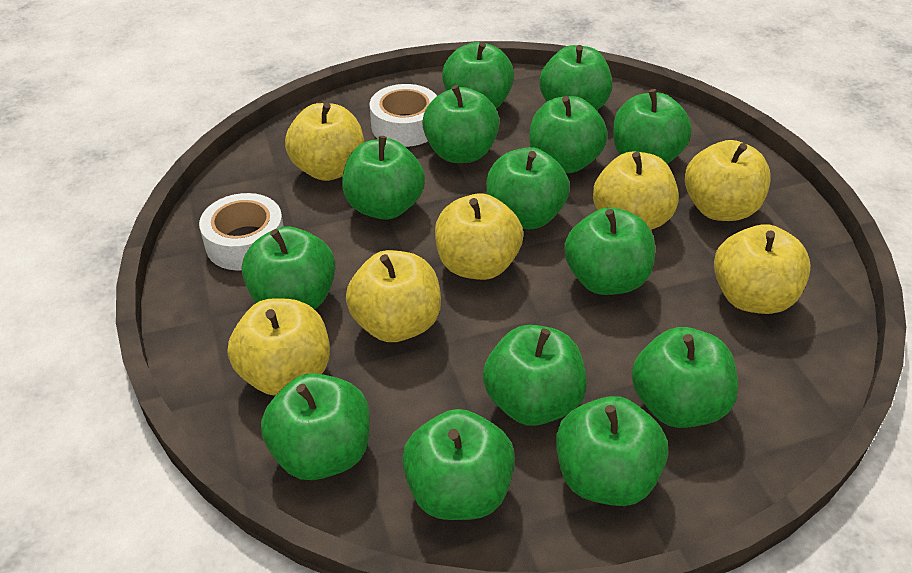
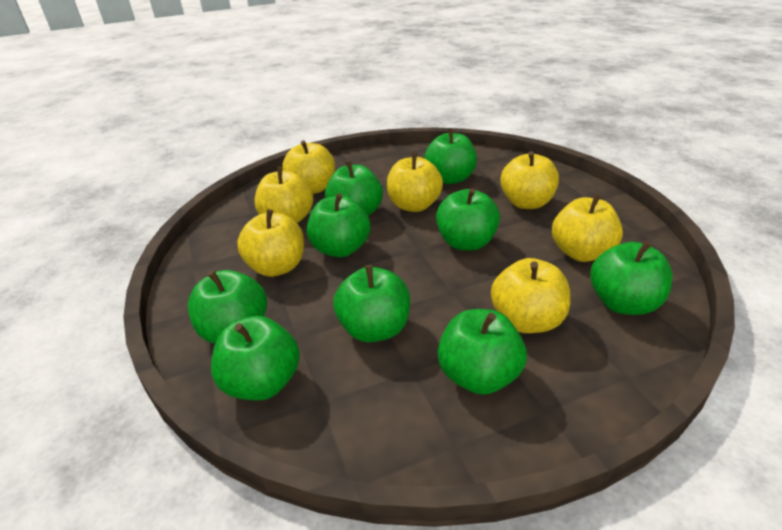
green apple: [242,227,336,310] [261,373,370,480] [342,136,425,220] [402,409,515,520] [422,85,500,163] [442,41,514,109] [483,325,587,426] [486,147,570,229] [529,96,608,173] [539,45,612,110] [556,396,668,506] [564,207,655,295] [613,89,692,164] [632,327,738,428] = 14 -> [188,270,267,344] [211,316,300,400] [307,193,371,258] [325,160,383,216] [333,265,410,342] [424,128,477,184] [436,188,500,251] [438,309,527,395] [590,241,673,315] = 9
white tape: [199,193,284,271] [370,84,437,147] = 2 -> none = 0

